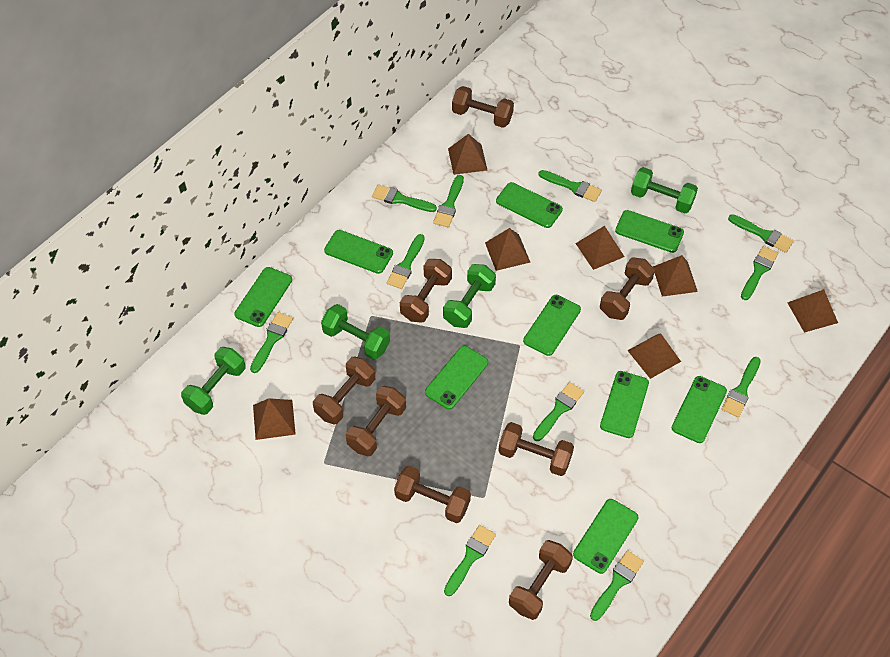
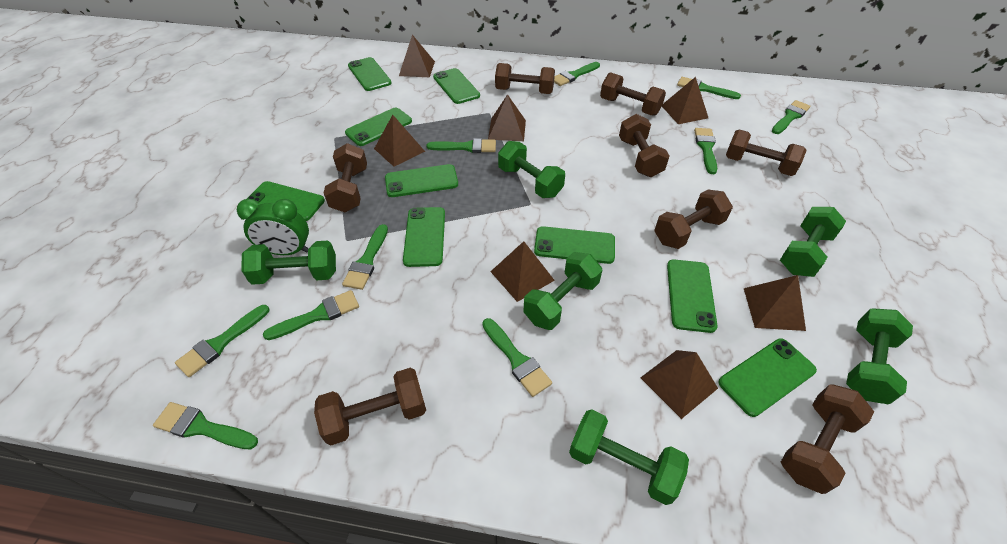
green brush: [250,312,293,373] [372,184,437,212] [387,234,425,289] [433,175,464,227] [444,525,496,596] [533,382,584,441] [538,170,602,202] [590,550,644,621] [722,357,761,417] [728,214,794,253] [741,246,778,300] = 11 -> [153,402,258,449] [175,305,269,377] [263,290,359,340] [342,224,388,290] [426,138,496,153] [482,318,552,397] [554,62,600,86] [677,77,741,99] [694,128,717,174] [772,100,810,134] = 10
green clock: none = 0 -> [237,199,309,255] = 1
green dumbbell: [181,347,246,415] [321,304,390,360] [443,264,496,328] [631,167,698,213] = 4 -> [242,240,336,285] [498,141,565,198] [523,252,602,330] [569,409,689,505] [780,207,846,277] [846,308,913,404] = 6

